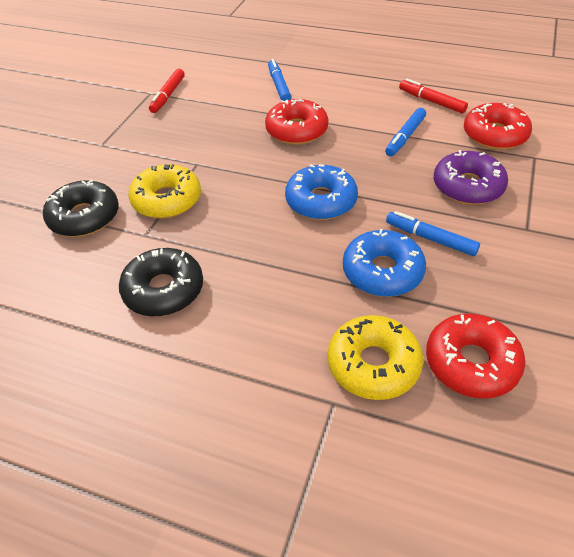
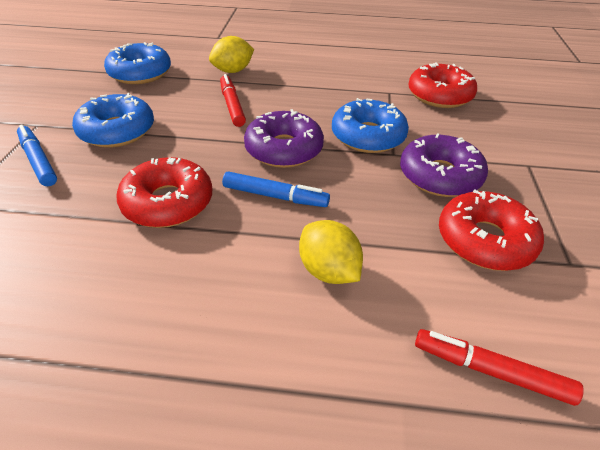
black donut: [43,179,119,237] [119,248,203,317] = 2 -> none = 0
blue donut: [285,164,358,220] [343,229,426,297] = 2 -> [72,93,154,148] [104,42,171,84] [332,98,409,153] = 3
blue marker: [268,59,291,101] [385,108,426,156] [386,211,480,256] = 3 -> [17,125,57,186] [222,171,330,207] = 2
purple donut: [434,150,508,205] = 1 -> [244,109,324,168] [400,133,488,197] = 2
yellow donut: [128,164,201,219] [328,315,423,400] = 2 -> none = 0
yellow lemon: none = 0 -> [209,36,254,73] [299,220,363,284] = 2

